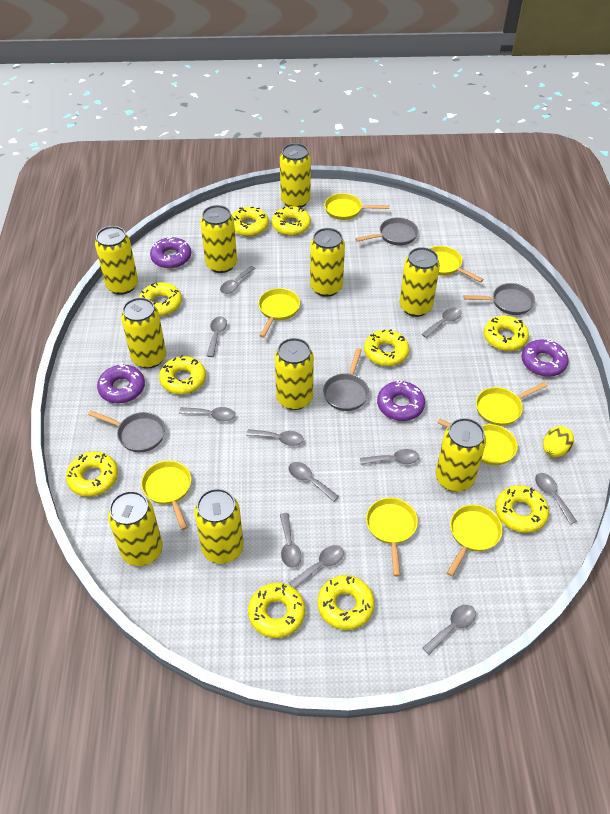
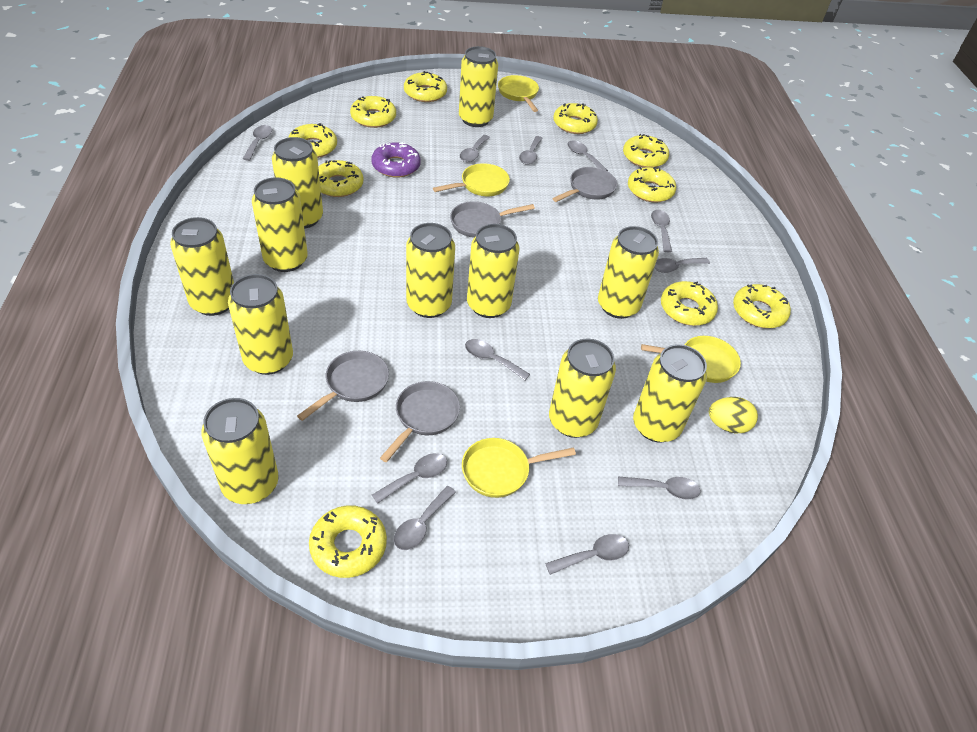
purple donut: [97,364,145,403] [150,237,191,268] [377,380,425,421] [522,339,569,377] = 4 -> [371,142,421,178] = 1
yellow can: [95,226,138,295] [108,491,163,566] [121,297,166,369] [194,488,244,564] [200,205,237,273] [275,338,314,410] [280,143,311,208] [310,228,345,297] [400,247,440,317] [436,418,486,492] = 10 -> [170,217,234,316] [201,398,279,504] [228,274,293,375] [252,177,308,272] [272,137,323,229] [406,223,455,318] [459,46,498,127] [467,224,519,318] [549,339,616,438] [598,226,659,319] [633,344,707,442] = 11
yellow pan: [141,461,191,530] [258,288,300,338] [324,193,389,220] [366,498,418,576] [429,246,484,282] [437,418,518,465] [447,505,503,576] [476,382,548,426] = 8 -> [433,163,510,196] [462,438,576,498] [498,75,539,112] [641,336,741,383] = 4

